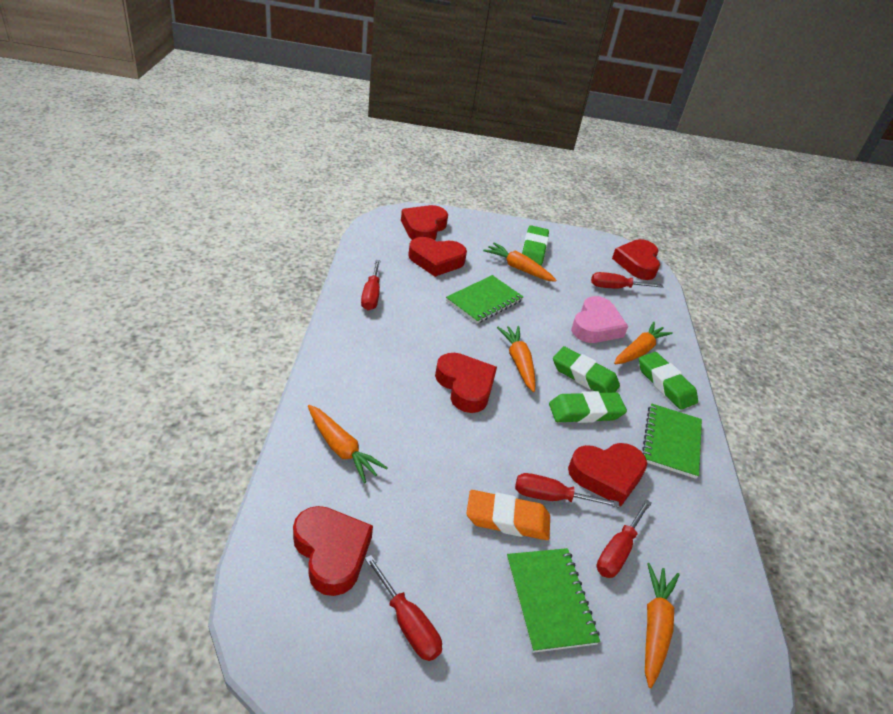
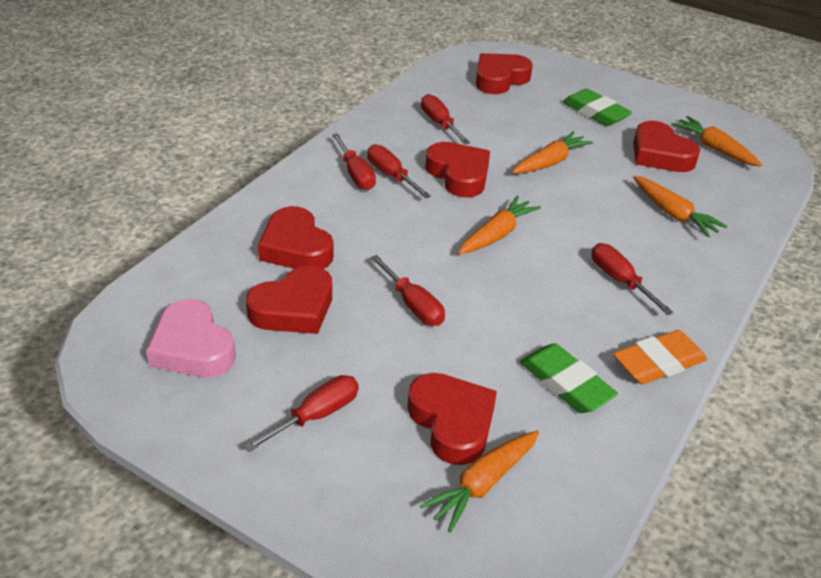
green eraser: [522,225,549,266] [549,391,627,423] [553,346,620,393] [639,352,698,410] = 4 -> [520,343,618,413] [563,89,632,126] = 2
green notebook: [446,275,523,324] [507,548,600,653] [643,403,702,479] = 3 -> none = 0
red screwdriver: [361,260,381,310] [365,555,442,661] [515,473,619,508] [591,272,663,288] [596,499,652,578] = 5 -> [244,375,359,452] [332,134,376,190] [367,144,431,198] [370,255,445,326] [421,94,470,144] [592,243,673,315] = 6

